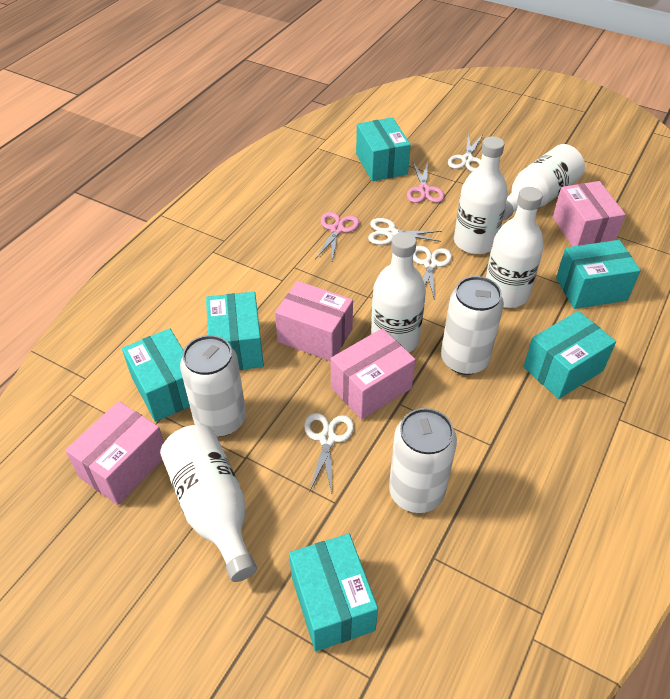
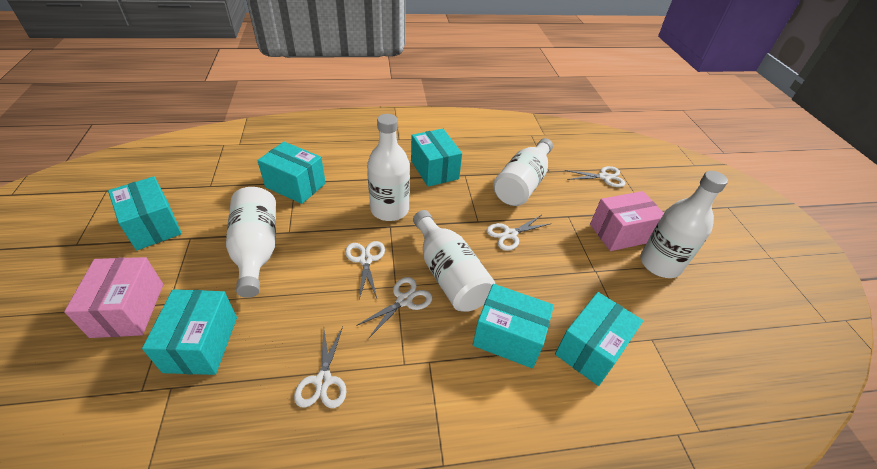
pink box: [65,401,164,505] [275,281,353,361] [331,328,416,420] [553,181,626,247] = 4 -> [64,257,163,338] [590,191,664,251] = 2
pink scissors: [315,212,359,261] [407,162,444,203] = 2 -> none = 0
white can: [180,335,246,437] [389,408,457,513] [441,276,504,375] = 3 -> none = 0
white scissors: [304,413,354,494] [368,218,441,245] [413,246,452,300] [448,134,482,172] = 4 -> [294,326,346,408] [345,241,385,299] [356,277,432,339] [486,215,552,251] [564,166,626,187] = 5

